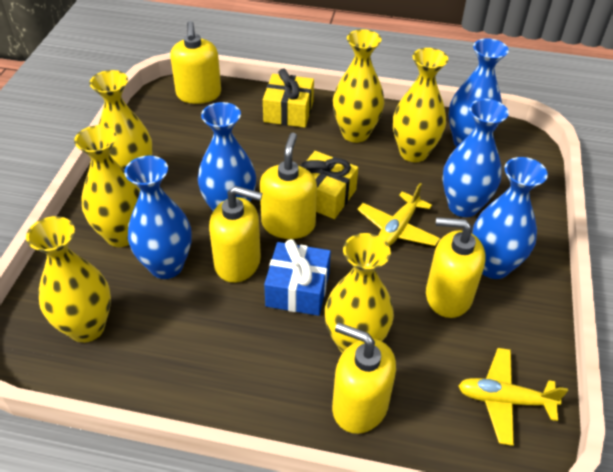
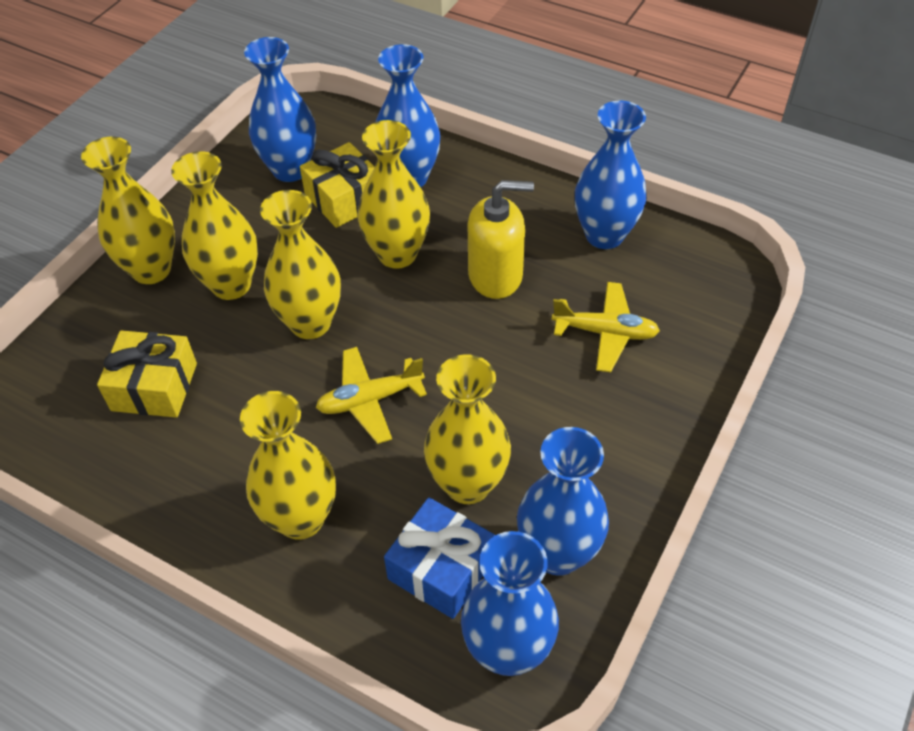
yellow soap dispenser: [170,21,221,104] [209,186,262,283] [260,133,317,239] [332,322,396,434] [426,217,486,318] = 5 -> [468,180,534,299] = 1

